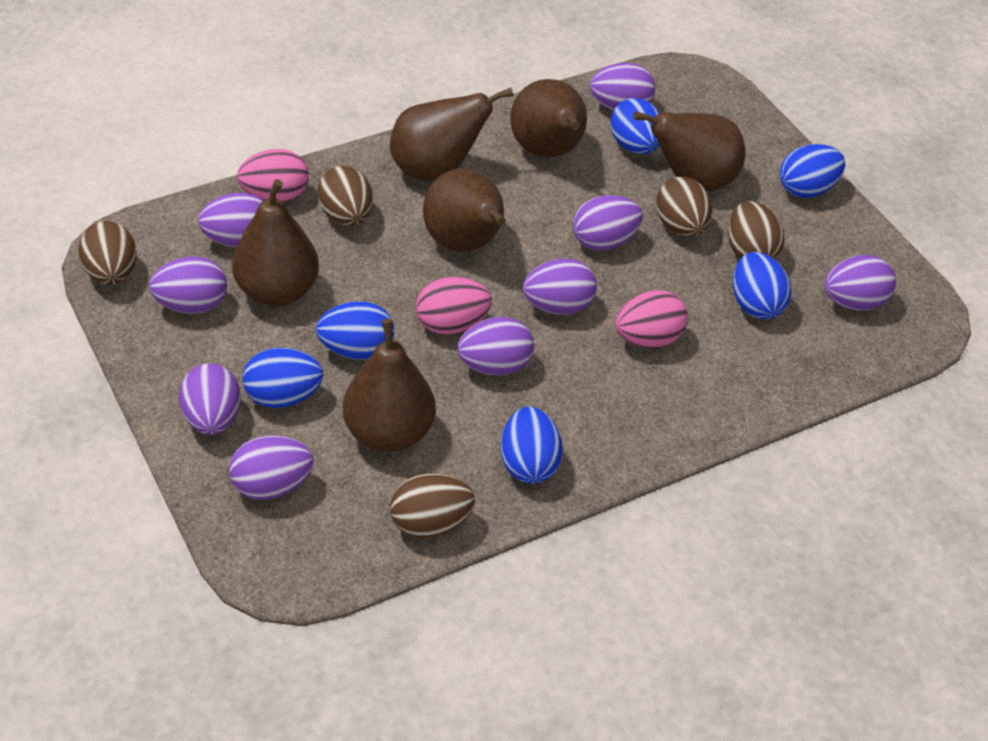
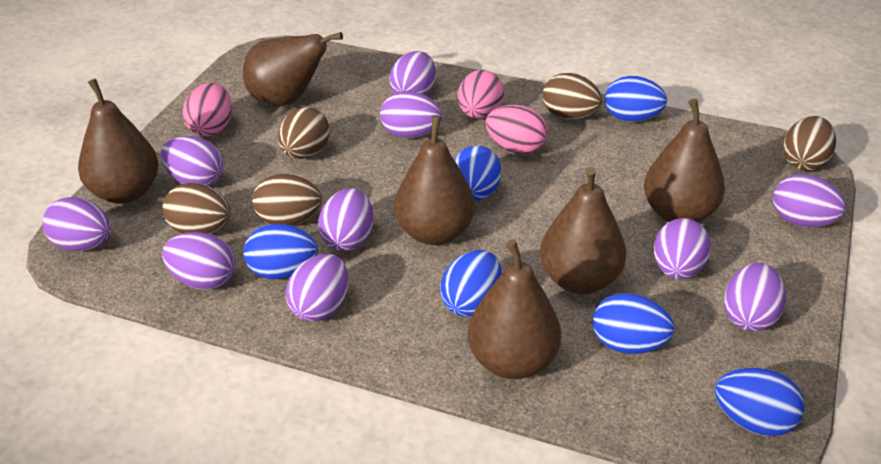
purple egg: [149,256,227,314] [179,363,241,435] [198,193,263,247] [229,436,314,500] [457,317,534,376] [523,259,597,315] [573,195,643,251] [590,62,656,110] [825,255,896,310] = 9 -> [43,197,111,251] [161,136,223,186] [162,232,235,290] [286,254,349,322] [318,188,373,251] [380,91,442,138] [389,51,436,96] [654,218,711,280] [724,263,786,331] [773,174,846,228] = 10

